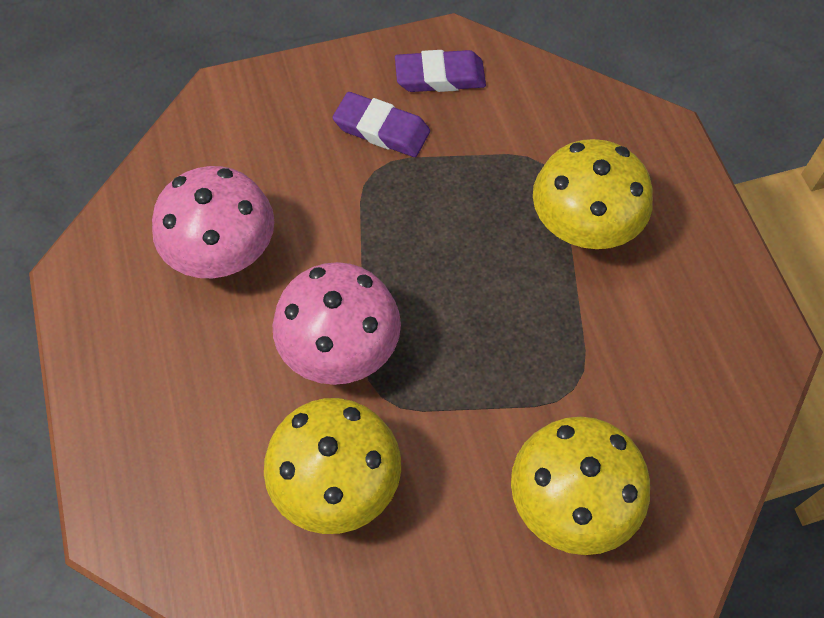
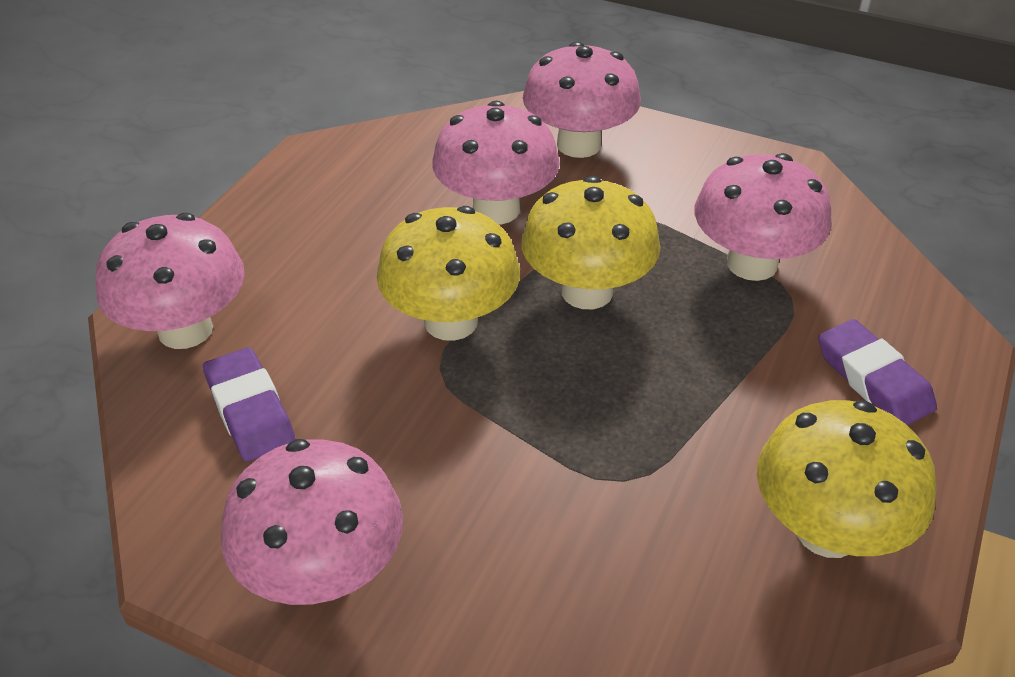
pink mushroom: [152,166,274,278] [273,262,401,385] = 2 -> [96,213,245,349] [221,439,403,605] [432,100,560,225] [523,41,641,158] [695,153,832,281] = 5

